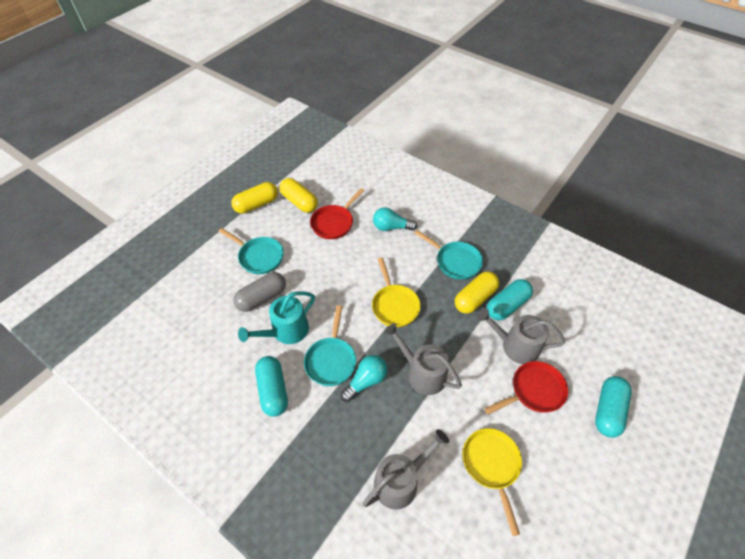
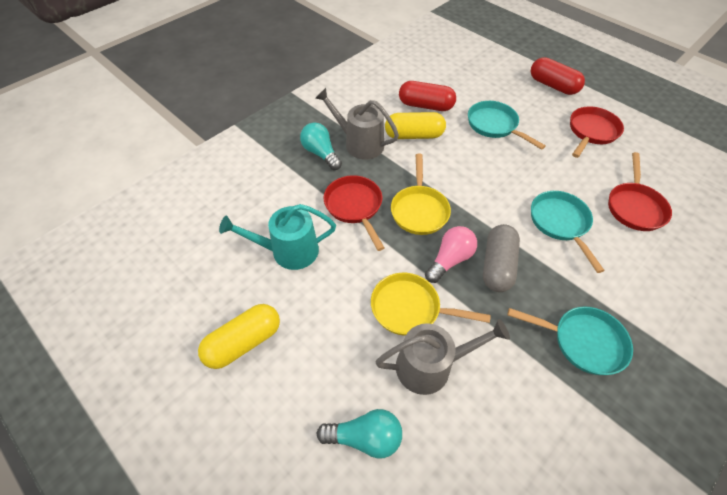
grey watering can: [362,429,449,510] [384,323,462,395] [477,308,565,364] = 3 -> [315,88,399,160] [376,319,510,395] = 2
pink light bulb: none = 0 -> [425,226,477,283] = 1
red capsule: none = 0 -> [399,81,456,111] [531,57,585,95] = 2
red pan: [310,188,365,239] [484,361,568,415] = 2 -> [324,175,385,251] [570,106,624,158] [608,152,672,231] = 3
turquoise capsule: [255,356,288,417] [487,279,533,320] [595,376,631,438] = 3 -> none = 0
yellow capsule: [231,182,278,214] [279,178,318,213] [455,271,499,314] = 3 -> [198,304,280,369] [385,112,446,139] = 2

